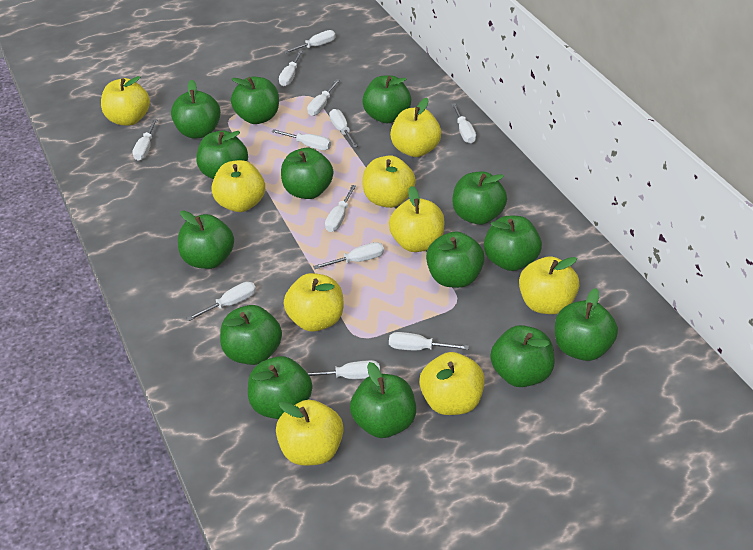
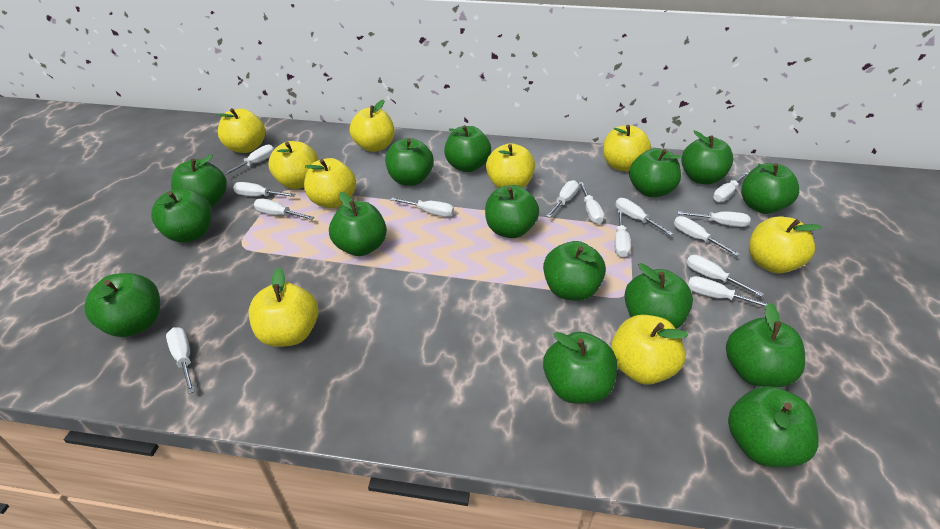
green apple: [171,79,221,139] [178,211,234,269] [196,131,248,179] [220,305,282,365] [231,77,279,124] [248,356,312,419] [281,148,333,199] [350,362,416,438] [362,75,411,123] [426,231,485,288] [452,171,507,225] [484,216,542,271] [490,325,555,387] [555,288,618,361] = 14 -> [84,273,160,337] [151,189,212,243] [171,155,227,207] [329,192,387,256] [385,138,434,186] [444,125,491,172] [485,185,539,238] [543,241,606,301] [543,332,617,404] [624,263,693,329] [629,148,682,197] [681,131,733,184] [726,303,805,387] [728,386,819,467] [741,163,799,214] = 15
white screwdriver: [132,119,158,161] [187,282,256,321] [272,129,331,150] [279,51,303,86] [284,30,336,54] [307,79,340,116] [308,360,380,379] [313,242,384,269] [325,185,356,232] [329,109,358,148] [389,332,469,350] [452,103,476,143] = 12 -> [166,327,195,394] [223,145,274,175] [233,182,296,197] [254,199,314,220] [391,198,454,217] [546,180,579,218] [578,182,604,224] [615,198,673,236] [615,210,631,257] [674,216,740,256] [678,211,750,227] [686,255,764,297] [688,276,768,307] [713,172,748,202] = 14

